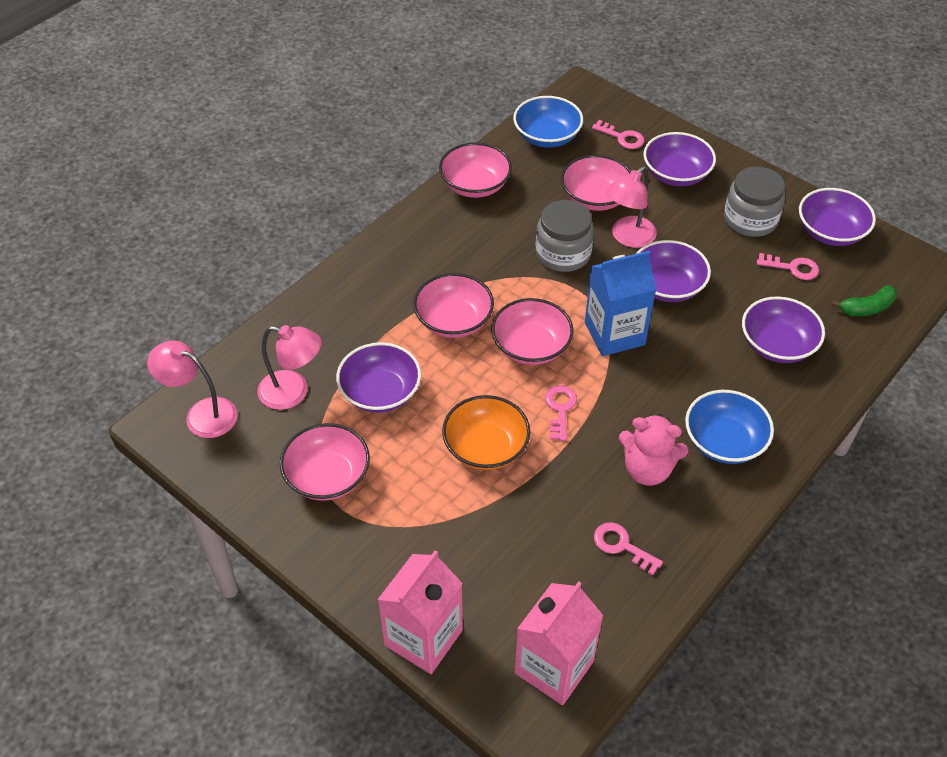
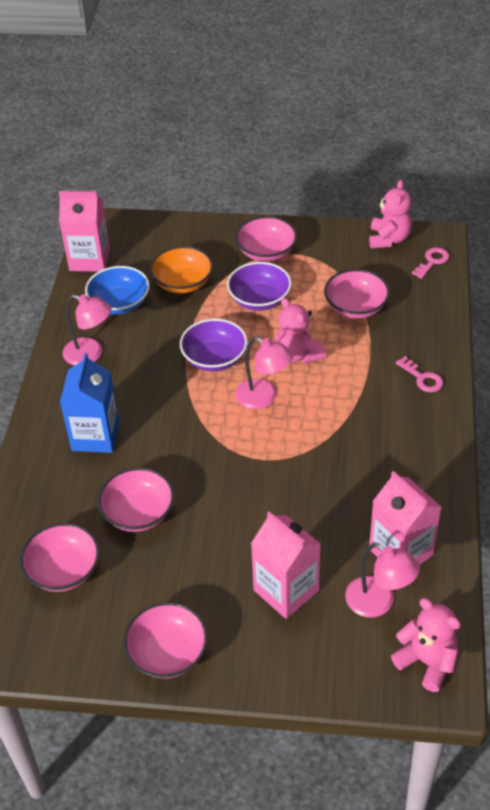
blue bowl: [513,96,583,148] [685,390,774,464] = 2 -> [85,266,150,315] = 1
green banana: [832,285,897,316] = 1 -> none = 0
grey jar: [536,200,594,272] [724,166,785,237] = 2 -> none = 0
pink carton: [377,550,463,674] [515,581,603,705] = 2 -> [59,191,110,272] [251,511,321,619] [369,471,441,565] = 3
pink key: [545,385,577,441] [592,120,644,149] [594,522,663,575] [757,253,819,280] = 4 -> [396,356,443,392] [412,247,449,279] = 2
pink teddy bear: [619,414,688,486] = 1 -> [275,297,326,363] [369,180,412,249] [391,598,461,692] = 3
purple bowl: [336,342,421,413] [636,240,711,302] [643,132,716,186] [742,296,825,363] [799,188,876,246] = 5 -> [180,319,248,371] [227,262,292,310] = 2

